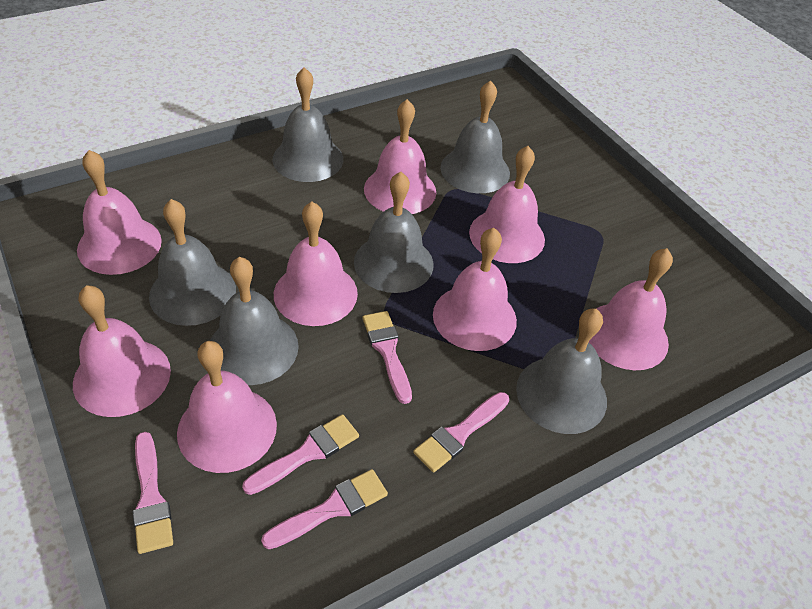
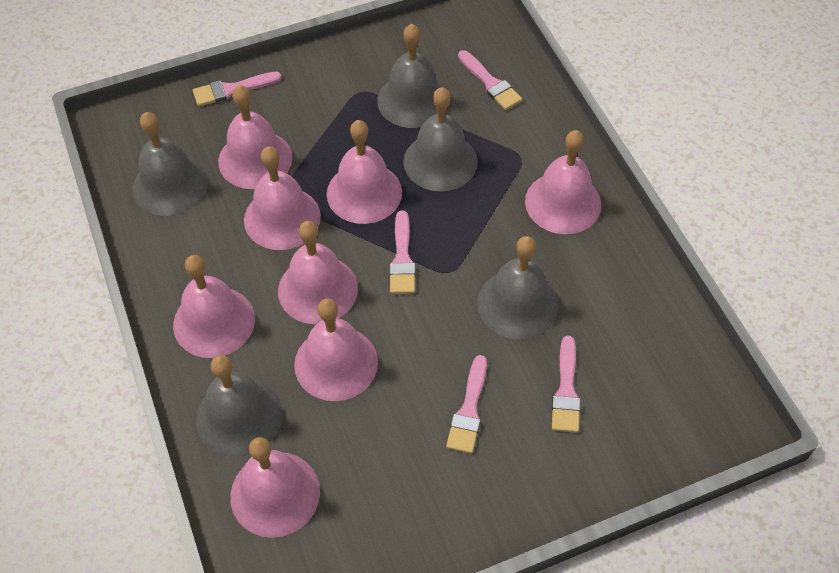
grey bell: [149,199,236,326] [210,257,299,385] [272,67,343,182] [354,171,433,293] [440,80,510,193] [516,308,607,434] = 6 -> [133,112,208,216] [196,355,283,457] [377,24,444,128] [403,87,478,191] [477,236,558,340] = 5

